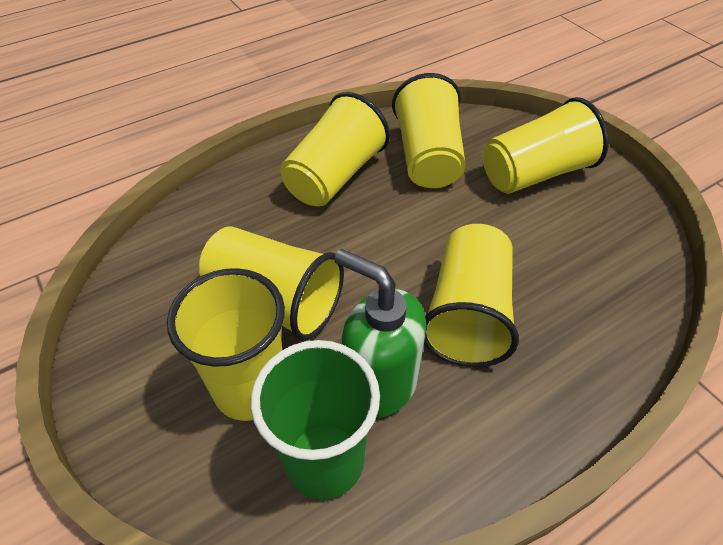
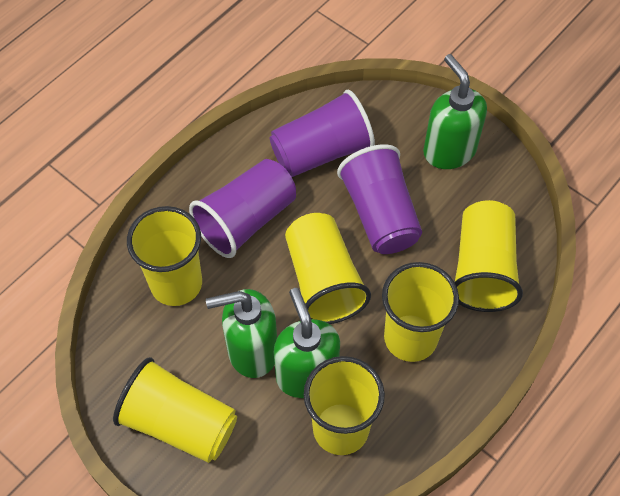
green cup: [251,340,380,500] = 1 -> none = 0
green soap dispenser: [334,249,426,418] = 1 -> [206,289,277,378] [274,288,340,398] [423,54,487,169] = 3
purple cup: none = 0 -> [189,159,296,258] [269,90,375,177] [337,144,422,254] = 3

